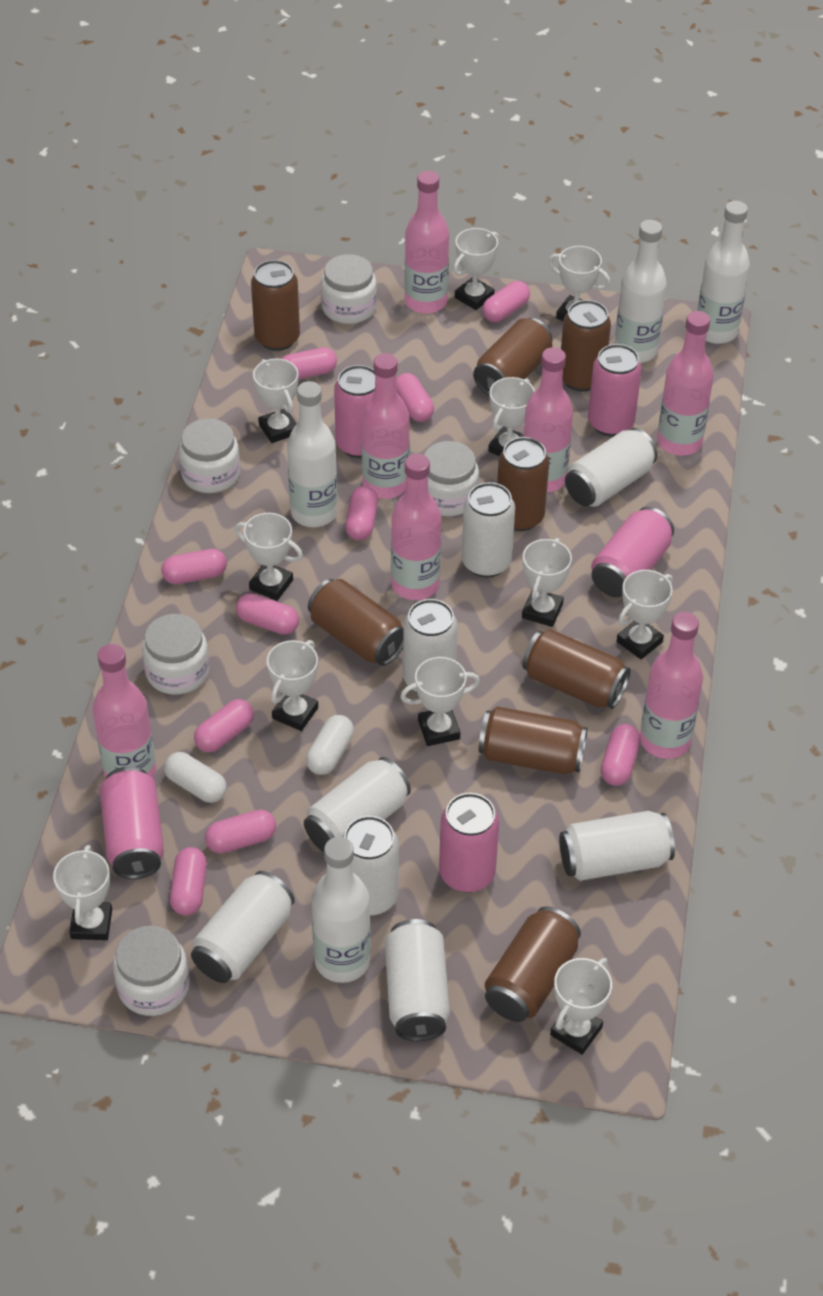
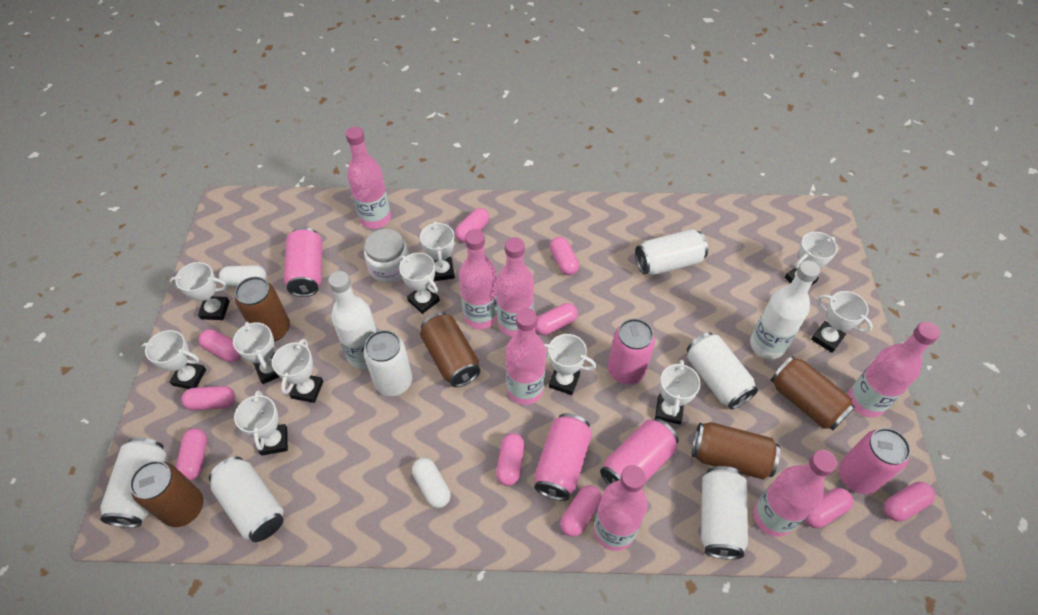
brown can: [251,260,300,351] [308,579,404,666] [473,318,553,396] [478,707,588,774] [485,906,581,1022] [497,437,549,531] [522,629,631,709] [561,300,611,392] = 8 -> [130,461,203,527] [235,277,290,341] [420,312,480,387] [692,422,780,479] [770,356,855,430] = 5
white bottle: [287,381,338,527] [311,837,371,983] [615,220,667,363] [697,201,750,344] = 4 -> [328,271,377,369] [750,260,820,359] = 2
white can: [191,871,295,983] [304,757,411,852] [342,816,399,916] [385,919,450,1042] [403,599,458,692] [462,482,515,578] [559,811,675,881] [565,428,658,507] = 8 -> [100,438,166,528] [209,457,284,542] [363,330,412,396] [635,229,708,275] [687,332,758,409] [701,466,748,560] = 6
white jar: [113,926,189,1016] [142,614,209,695] [179,418,240,493] [321,254,377,324] [424,441,479,516] = 5 -> [364,229,409,283] = 1

